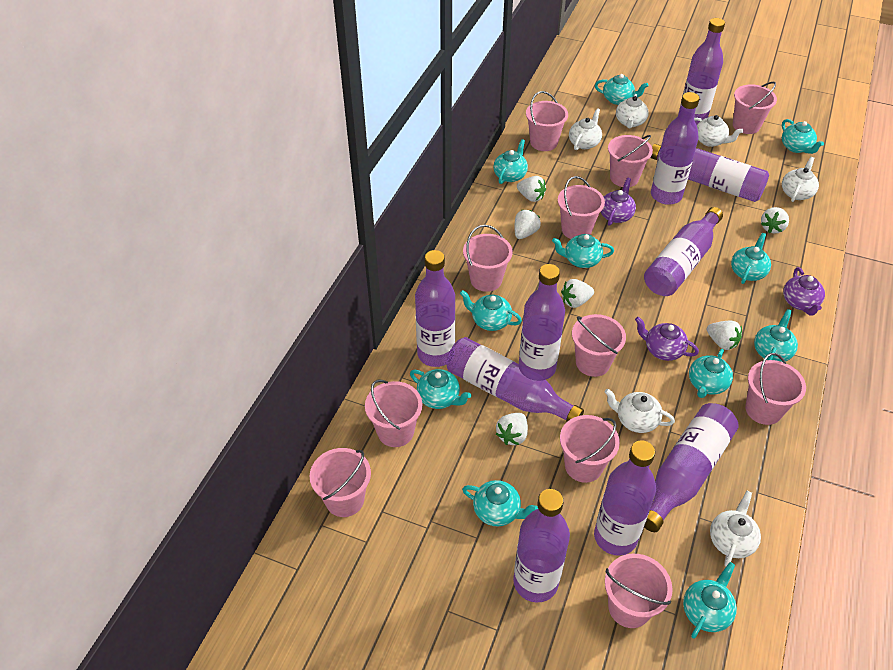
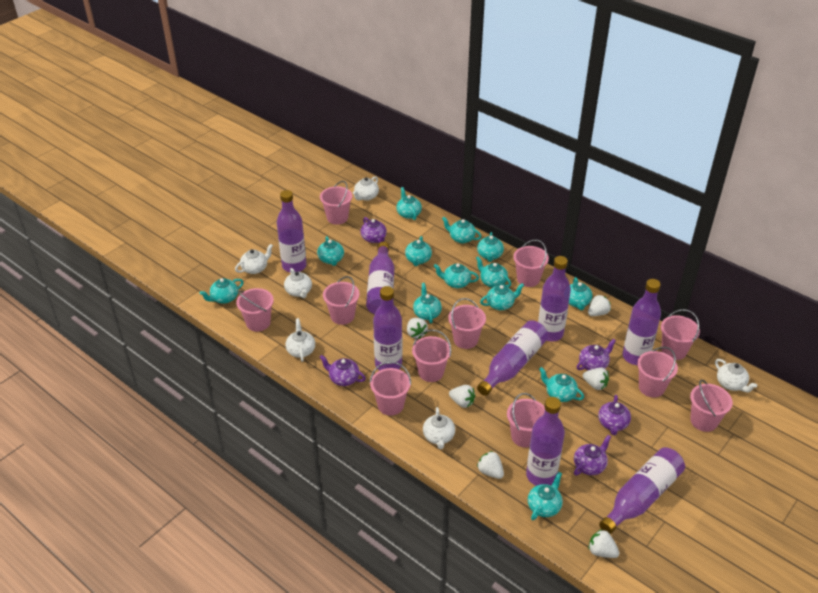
purple bottle: [415,250,455,367] [446,337,584,422] [513,489,570,602] [519,264,565,380] [594,440,656,556] [644,207,723,296] [644,403,739,532] [650,144,769,202] [651,92,700,205] [678,18,725,125] = 10 -> [277,190,306,272] [366,242,394,314] [373,286,402,371] [477,320,548,396] [526,397,565,486] [538,256,571,341] [599,447,685,534] [622,279,661,365] = 8
purple teapot: [601,178,636,226] [635,317,699,361] [783,267,825,316] = 3 -> [319,355,366,386] [360,217,387,243] [574,435,611,475] [577,339,616,370] [598,395,631,435] = 5
turquoise teapot: [410,369,471,409] [460,290,522,331] [462,480,538,527] [493,139,528,184] [552,234,614,268] [595,74,649,105] [683,562,737,639] [689,349,733,398] [731,233,771,284] [754,309,798,362] [782,119,824,154] = 11 -> [200,278,243,304] [317,236,344,266] [396,187,422,220] [405,236,432,266] [413,283,442,323] [434,263,479,288] [442,217,482,243] [476,256,511,288] [477,232,504,262] [480,283,524,310] [528,472,563,520] [539,367,584,402] [569,277,593,310] = 13

